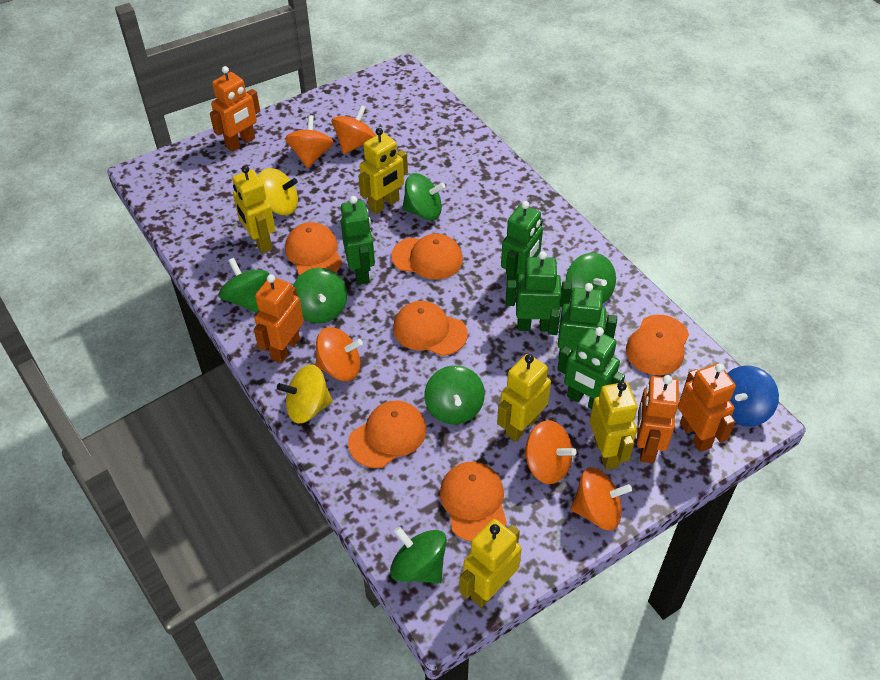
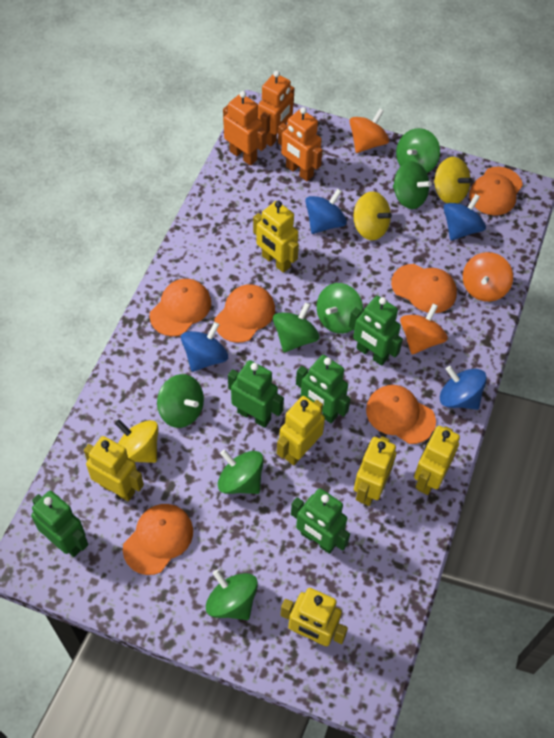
blue spinning top: [727,365,779,426] = 1 -> [181,322,228,372] [305,189,347,234] [440,366,487,410] [443,194,486,241] = 4
green spinning top: [218,258,269,313] [293,268,347,323] [390,526,447,584] [402,173,446,220] [424,365,485,424] [566,253,616,304] = 6 -> [157,374,204,428] [206,569,258,620] [218,450,264,494] [273,302,320,352] [317,283,363,334] [393,161,432,209] [396,128,440,173] = 7
orange robot: [210,66,260,152] [254,274,304,363] [637,375,679,463] [678,363,736,452] = 4 -> [223,91,267,166] [258,71,294,146] [278,107,322,181] = 3
orange spinning top: [285,115,334,168] [316,327,363,381] [332,105,376,154] [524,420,577,484] [570,467,632,531] = 5 -> [349,108,389,153] [400,304,448,355] [463,252,513,302] = 3
yellow robot: [232,165,275,254] [358,128,408,214] [459,519,522,607] [497,354,551,442] [590,382,638,470] = 5 -> [84,436,144,502] [253,201,299,273] [277,396,325,465] [281,588,348,647] [354,436,396,506] [414,426,460,495] = 6
yellow spinning top: [259,168,298,215] [277,364,333,423] = 2 -> [115,419,158,463] [354,191,392,240] [434,157,472,203] = 3

